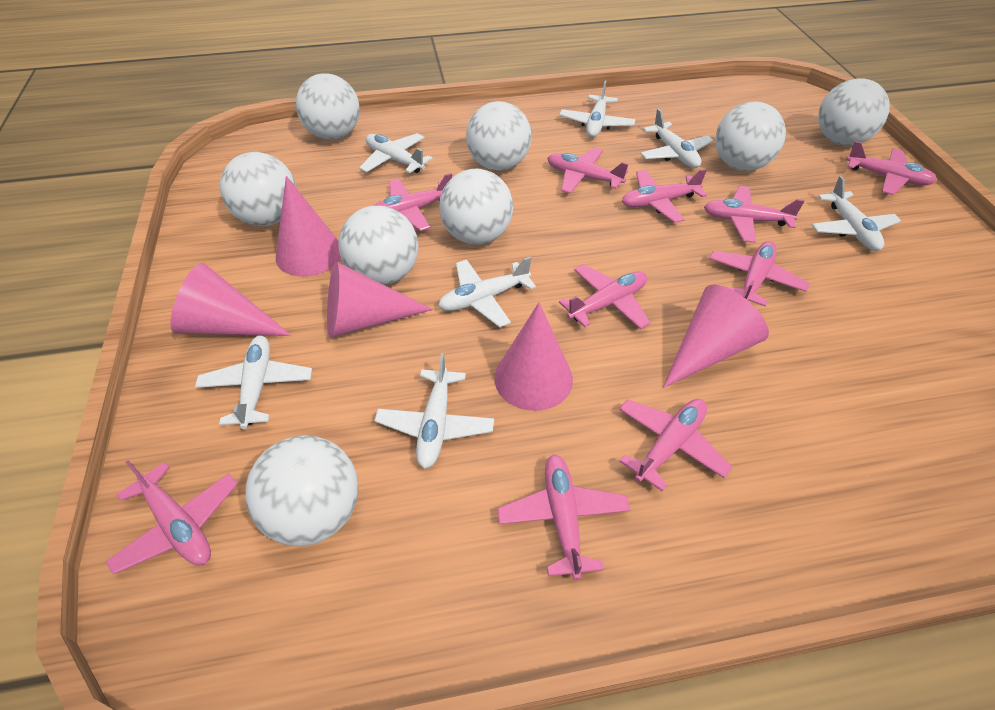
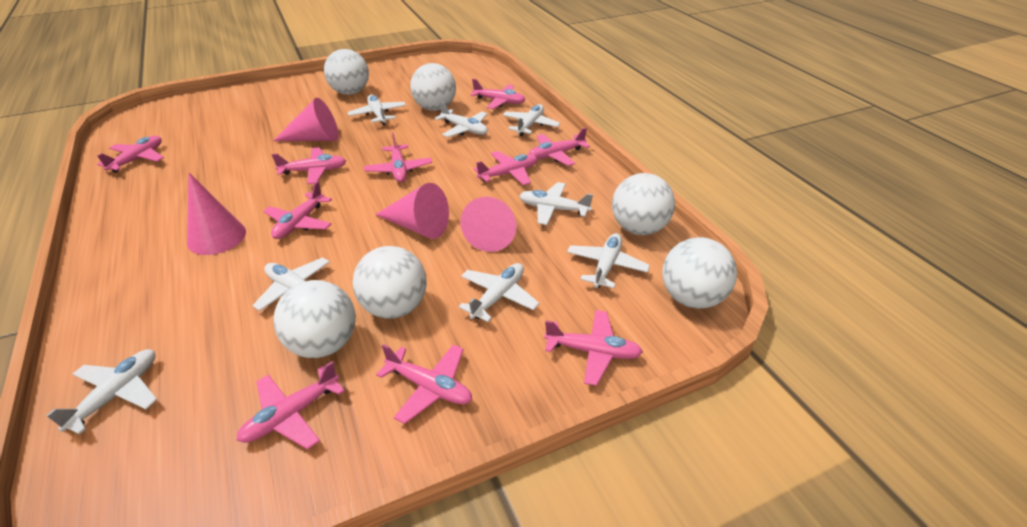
pink cone: [170,263,291,336] [276,176,341,276] [327,262,433,338] [494,302,573,411] [663,284,769,388] = 5 -> [187,173,246,255] [273,98,339,141] [375,183,449,239] [460,197,517,252] = 4
white ball: [220,152,296,226] [245,435,359,546] [296,73,360,140] [339,206,418,285] [439,169,513,245] [466,101,531,171] [715,101,786,171] [818,78,890,145] = 8 -> [273,280,356,358] [324,49,369,95] [352,246,427,319] [410,63,456,111] [612,173,675,235] [662,237,737,309] = 6
white plane: [195,336,312,429] [359,133,433,173] [374,353,494,469] [438,257,536,328] [559,80,635,137] [640,108,713,168] [812,176,901,251] = 7 -> [46,349,157,435] [252,257,330,311] [347,95,406,125] [435,101,488,137] [459,263,540,322] [503,104,560,136] [519,182,593,225] [567,233,650,288] = 8

